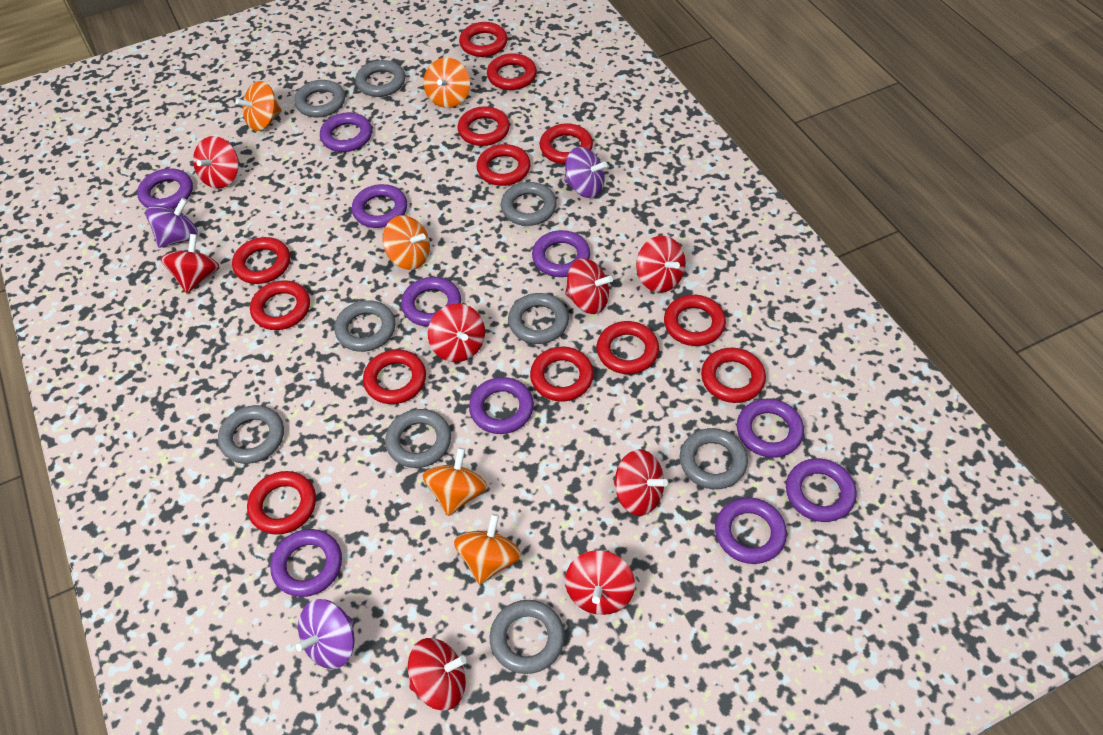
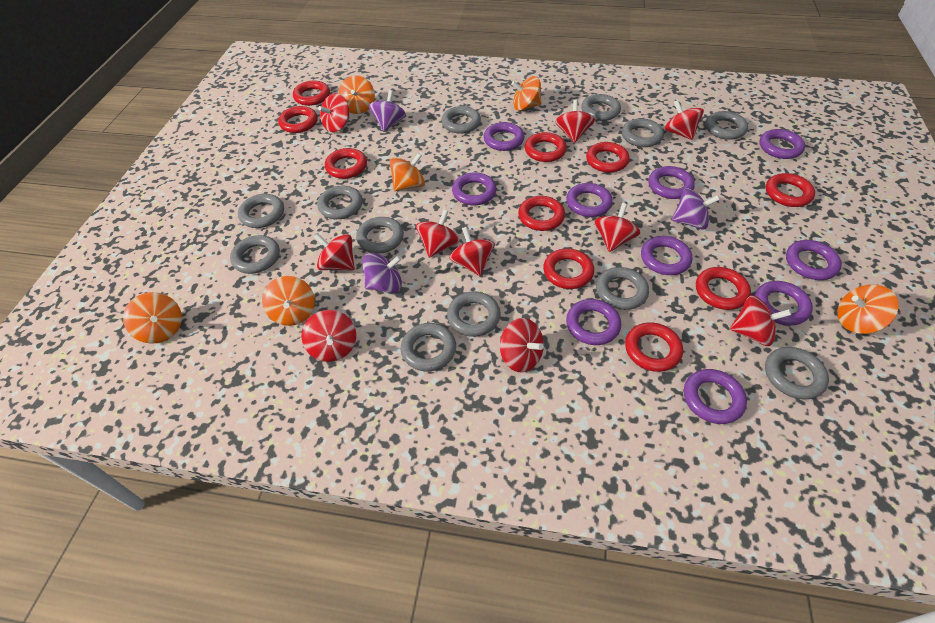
grey ring: [218,405,284,464] [294,80,345,117] [334,300,395,352] [355,60,405,97] [385,409,451,468] [489,600,565,674] [501,182,557,226] [508,293,569,344] [680,428,748,489] = 9 -> [230,235,280,274] [238,194,284,228] [317,186,363,219] [356,217,404,253] [401,323,456,371] [441,106,481,134] [447,291,500,337] [581,94,621,121] [596,267,649,310] [622,118,664,147] [705,111,748,140] [765,347,829,399] = 12
orange spinning top: [235,81,282,131] [382,215,430,270] [423,448,487,516] [424,58,470,108] [454,514,521,584] = 5 -> [123,292,182,344] [262,276,315,326] [338,75,375,114] [389,153,425,191] [511,76,541,111] [837,285,899,334] = 6
red ring: [232,237,290,284] [247,471,316,535] [250,280,310,330] [363,350,426,404] [457,106,510,146] [459,22,508,57] [476,144,531,186] [487,53,537,90] [530,347,594,401] [540,123,593,164] [597,321,659,374] [664,295,726,346] [701,348,766,403] = 13 -> [278,106,318,133] [293,81,330,106] [325,148,367,179] [518,196,565,231] [525,132,567,162] [543,248,594,289] [586,142,630,173] [625,322,683,372] [696,267,751,310] [766,173,815,207] = 10
red spinning top: [161,234,219,293] [193,136,239,189] [408,638,467,710] [428,303,485,362] [565,258,613,314] [565,550,635,615] [614,449,668,516] [636,236,686,293] = 8 -> [302,310,356,362] [314,233,355,270] [318,93,350,132] [416,210,459,258] [450,227,495,276] [500,318,544,372] [555,100,595,143] [595,203,640,252] [665,100,704,140] [730,295,791,346] = 10

